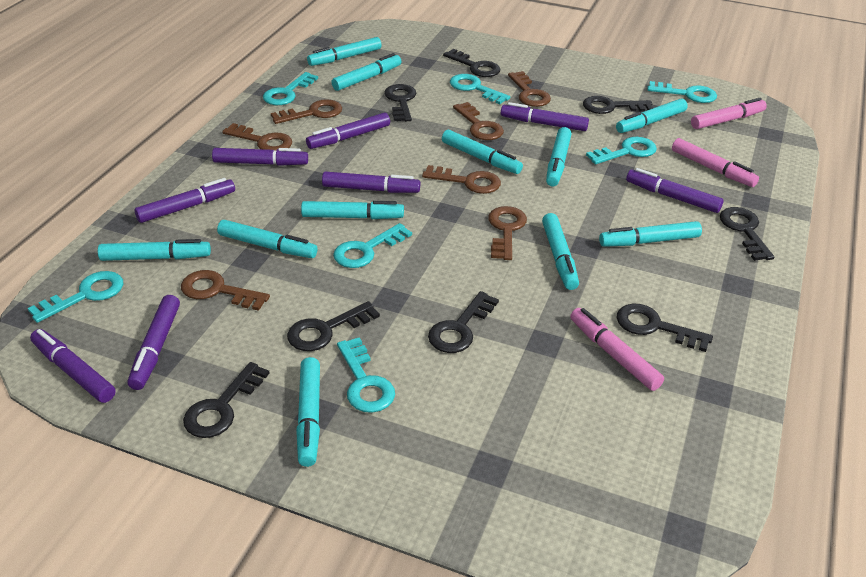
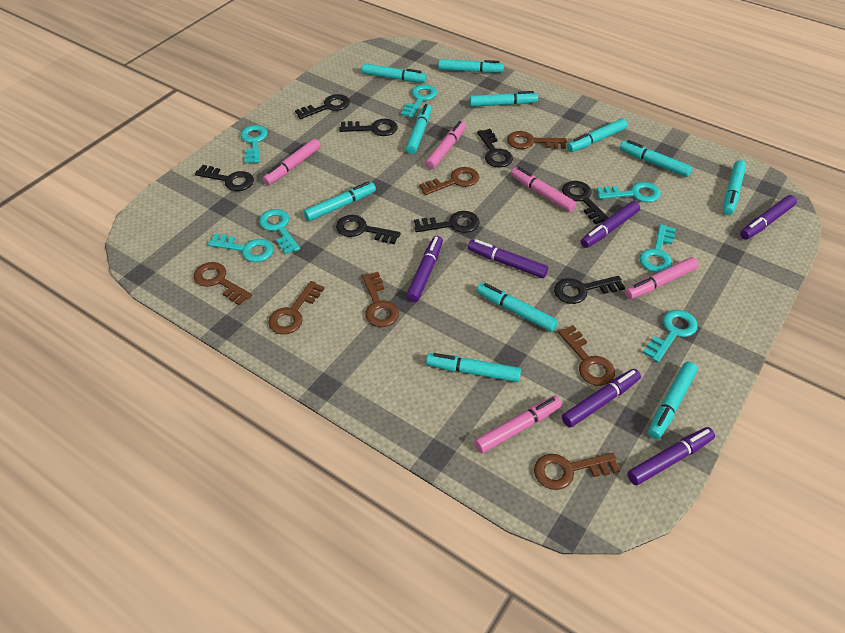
pink marker: [570,308,664,391] [672,138,759,187] [691,98,767,129] = 3 -> [263,139,321,185] [425,121,466,170] [474,396,562,453] [511,167,577,212] [625,257,698,299] = 5
purple marker: [30,329,116,403] [128,295,180,390] [135,178,235,223] [212,148,308,166] [306,112,390,149] [322,172,420,193] [501,102,589,131] [626,168,723,213] = 8 -> [406,236,443,302] [468,239,548,278] [562,369,641,428] [581,201,640,248] [627,427,715,485] [740,195,797,239] = 6

